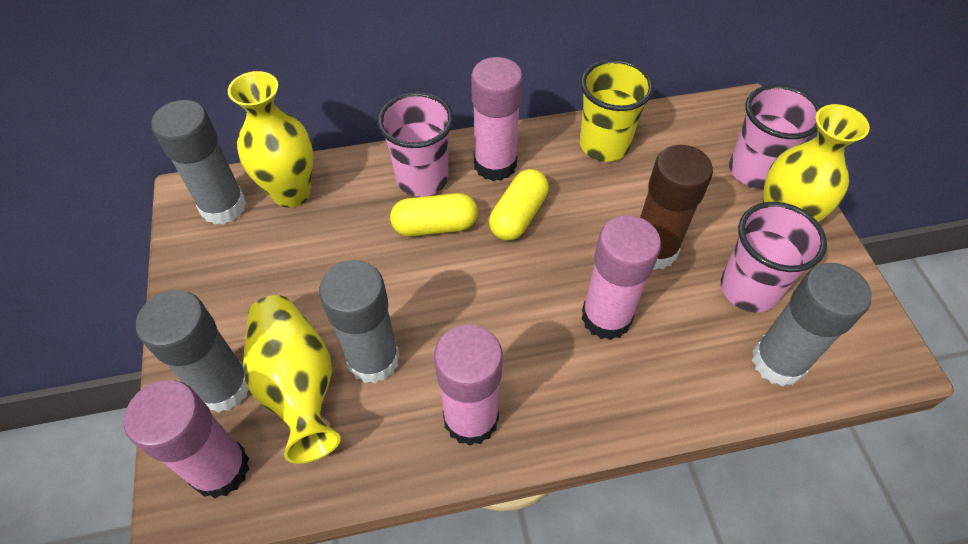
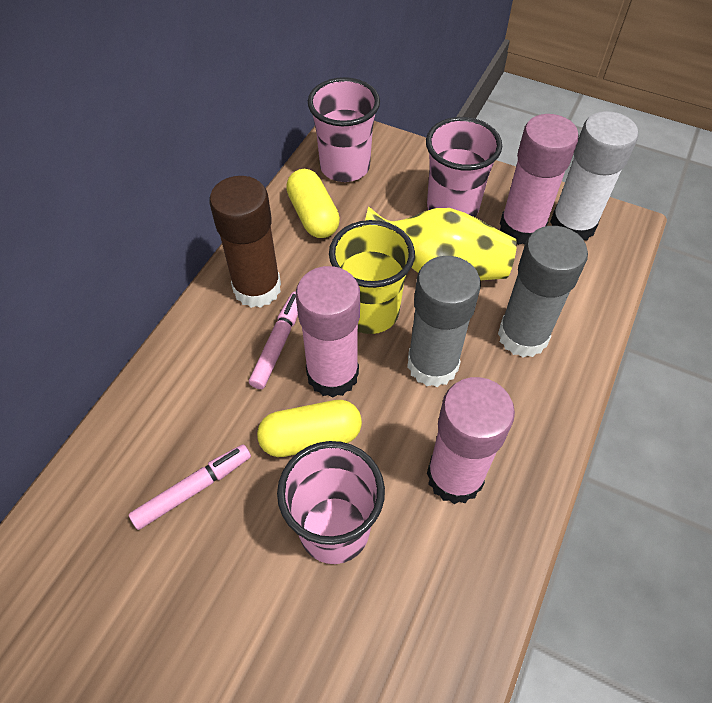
grey glue stick: [136,290,249,413] [151,100,246,225] [319,260,400,383] [752,263,872,386] = 4 -> [407,256,481,387] [498,226,588,357] = 2
pink glue stick: [124,380,249,498] [434,325,503,446] [471,57,523,181] [582,215,661,340] = 4 -> [296,266,360,398] [427,377,515,504] [500,114,579,245] = 3
pink marker: none = 0 -> [129,444,251,530] [249,292,298,389] = 2
white glue stick: none = 0 -> [550,111,638,240] = 1
yellow vase: [228,71,313,208] [243,295,341,464] [763,104,870,222] = 3 -> [365,206,517,281] = 1

